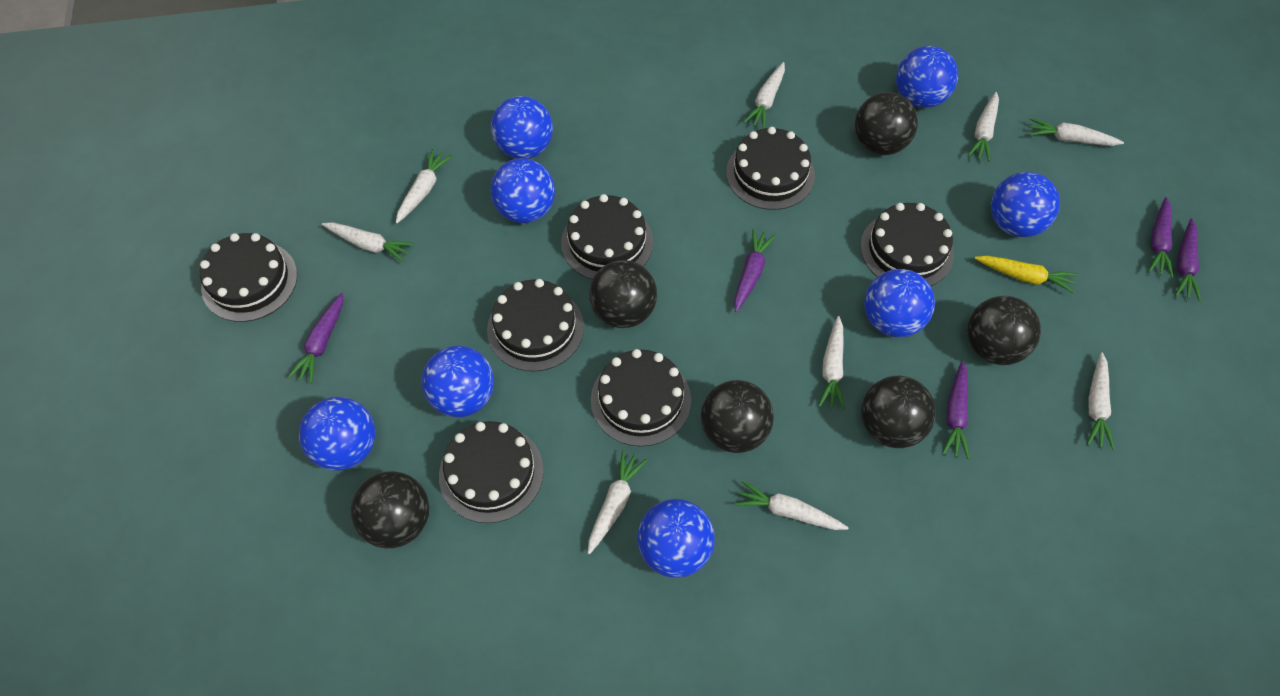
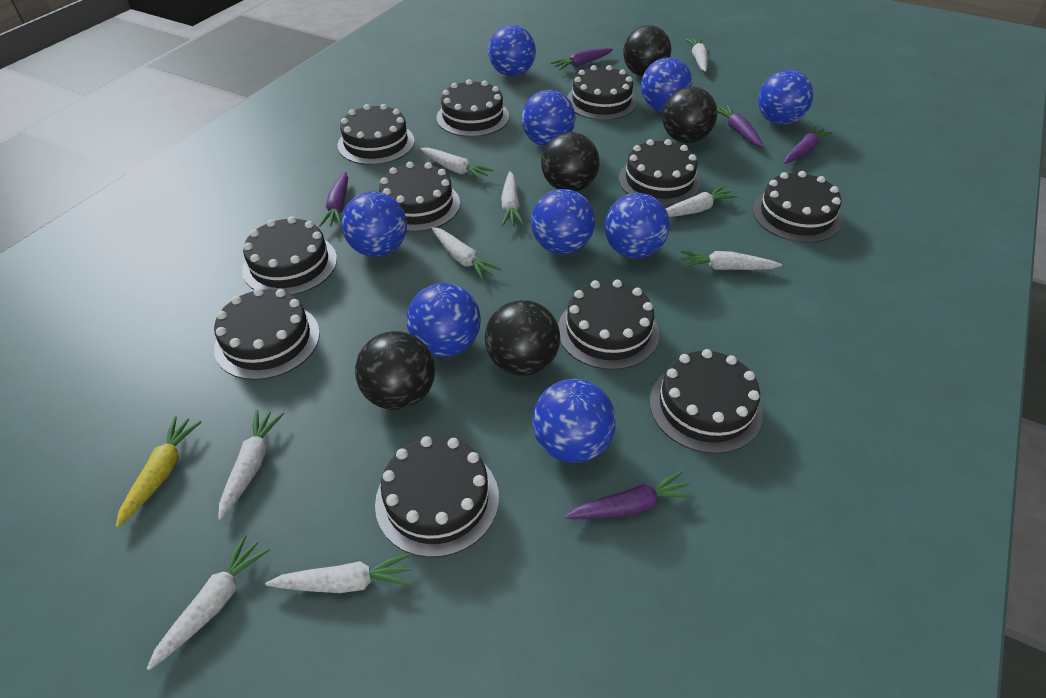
black ball: [351,471,429,548] [589,260,657,328] [701,380,774,453] [854,92,918,155] [861,376,936,448] [967,296,1041,365] = 6 -> [355,331,435,410] [485,300,560,376] [541,132,600,192] [623,25,671,77] [662,87,717,143] = 5
black cake: [200,233,297,322] [439,421,544,523] [487,279,584,372] [561,194,653,279] [591,349,691,447] [726,127,815,210] [860,203,954,286] = 7 -> [214,288,320,380] [242,216,337,295] [338,104,415,165] [375,436,499,558] [379,162,460,232] [436,79,509,137] [558,279,659,370] [567,65,637,120] [619,139,701,206] [650,349,763,454] [752,171,841,243] = 11
blue ball: [299,397,376,471] [421,346,494,417] [490,158,555,223] [491,96,553,159] [637,499,715,578] [864,269,935,337] [896,46,958,108] [991,172,1060,237] = 8 -> [341,191,407,257] [407,283,481,357] [488,25,536,77] [521,90,575,146] [531,189,595,254] [532,379,616,463] [604,193,670,259] [641,57,693,112] [758,70,813,125] = 9

